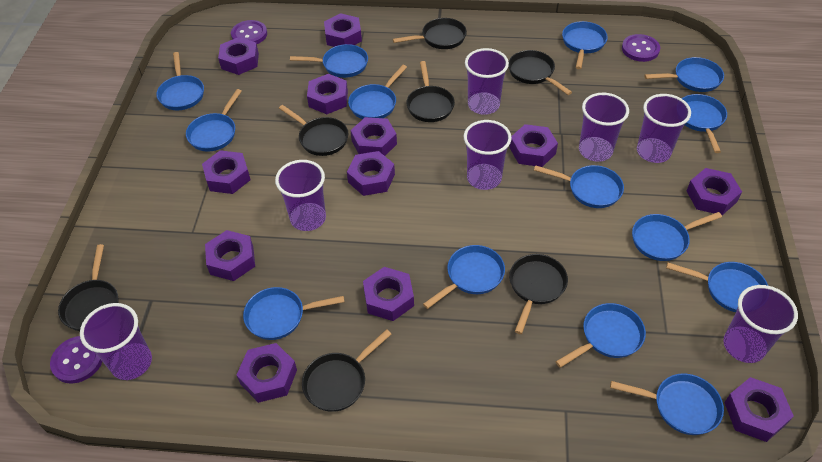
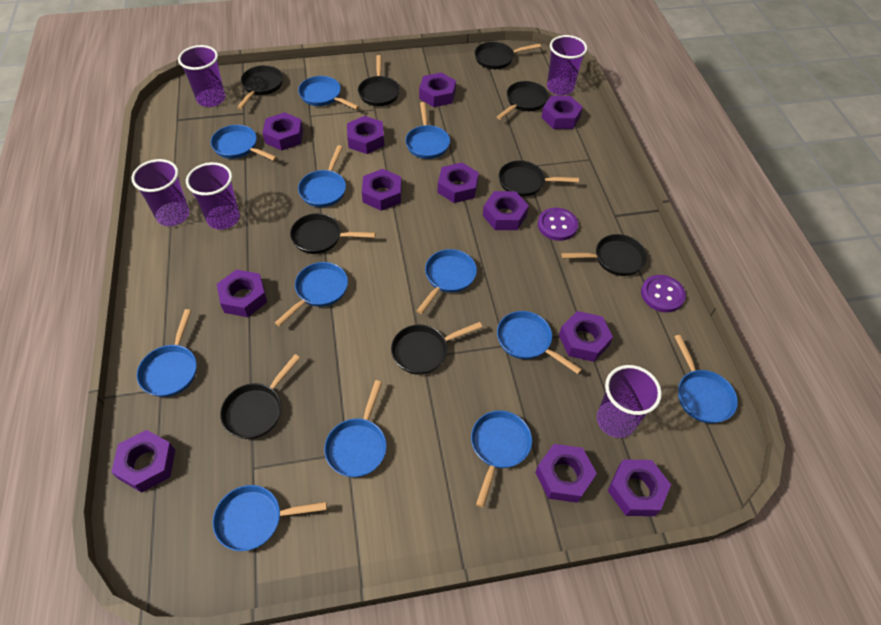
black pan: [58,244,118,331] [279,105,348,156] [302,329,391,412] [393,18,467,49] [406,61,455,122] [508,50,572,95] [509,254,568,334] = 7 -> [220,354,300,439] [237,65,283,109] [290,213,376,254] [358,55,400,106] [391,322,482,375] [475,42,541,69] [497,81,549,120] [499,160,579,197] [561,234,647,276] = 9
blue pan: [156,52,204,110] [186,89,242,152] [243,287,345,340] [290,44,368,78] [348,65,407,119] [423,245,505,309] [534,165,624,208] [556,303,646,368] [562,21,608,69] [610,374,724,435] [632,212,722,261] [644,57,724,92] [666,262,768,312] [682,94,727,153] = 14 -> [136,309,197,397] [211,125,277,161] [213,485,327,551] [275,262,348,327] [298,76,359,110] [298,145,346,207] [324,380,387,477] [405,102,450,159] [417,249,477,314] [471,410,532,507] [497,311,582,374] [674,335,738,423] = 12
purple button: [50,336,102,384] [231,20,267,44] [622,34,660,62] = 3 -> [538,208,578,241] [641,275,686,312] = 2
purple cup: [80,303,152,380] [275,160,326,231] [464,120,512,190] [465,48,509,115] [579,93,629,162] [637,94,691,163] [723,285,798,363] = 7 -> [131,159,190,226] [178,45,225,107] [186,162,240,230] [547,35,587,95] [597,365,662,438] = 5

